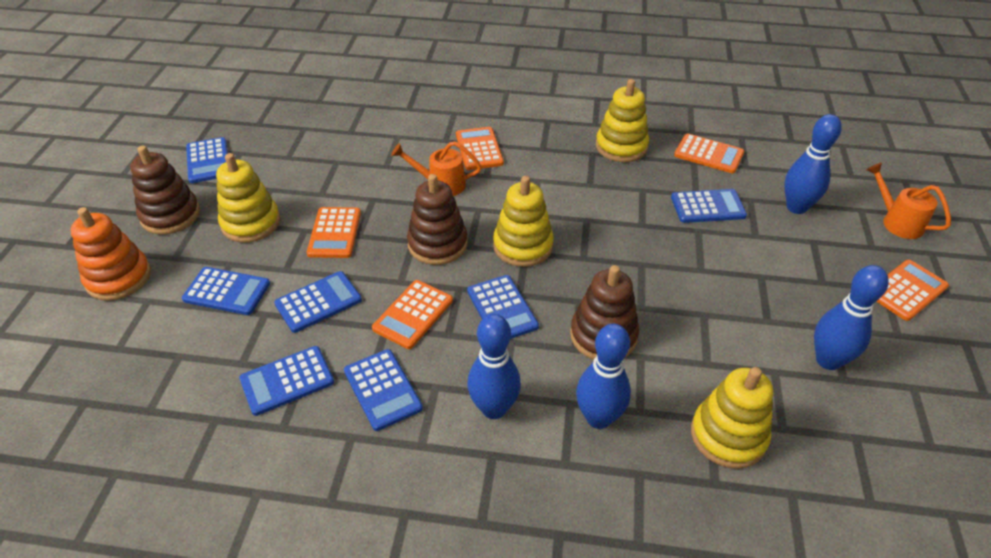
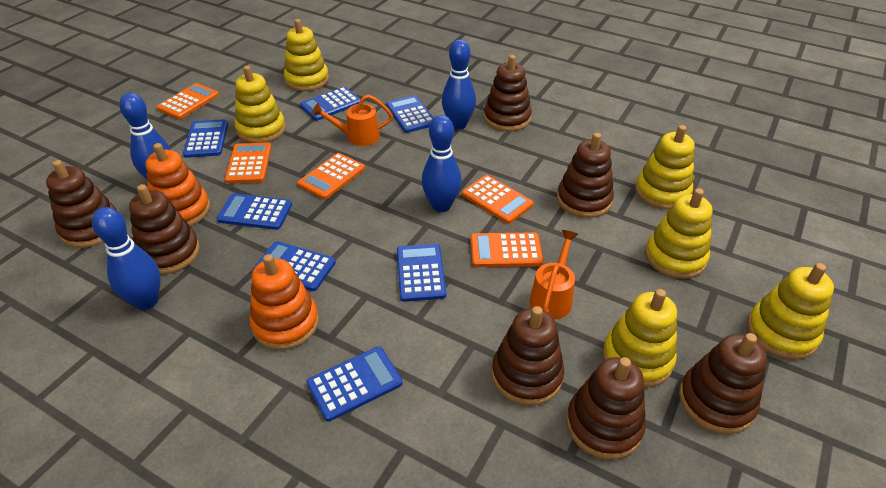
brown stacking toy: [130,146,200,235] [407,174,468,265] [570,265,639,360] = 3 -> [46,160,117,248] [129,184,200,275] [484,55,532,131] [492,306,564,406] [557,133,614,218] [566,357,646,459] [679,333,767,434] = 7
orange stacking toy: [70,207,151,301] = 1 -> [146,143,210,227] [250,254,319,350] = 2
yellow stacking toy: [216,153,280,243] [493,176,554,267] [596,79,649,162] [691,367,773,469] = 4 -> [235,66,286,143] [284,19,329,91] [603,289,677,387] [635,125,695,209] [645,188,712,279] [747,263,834,360] = 6

